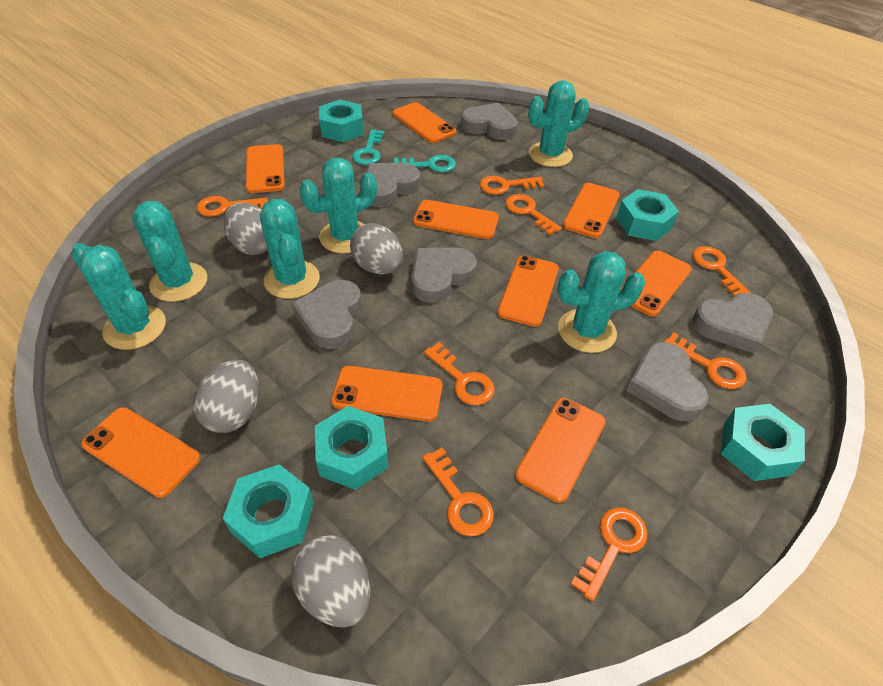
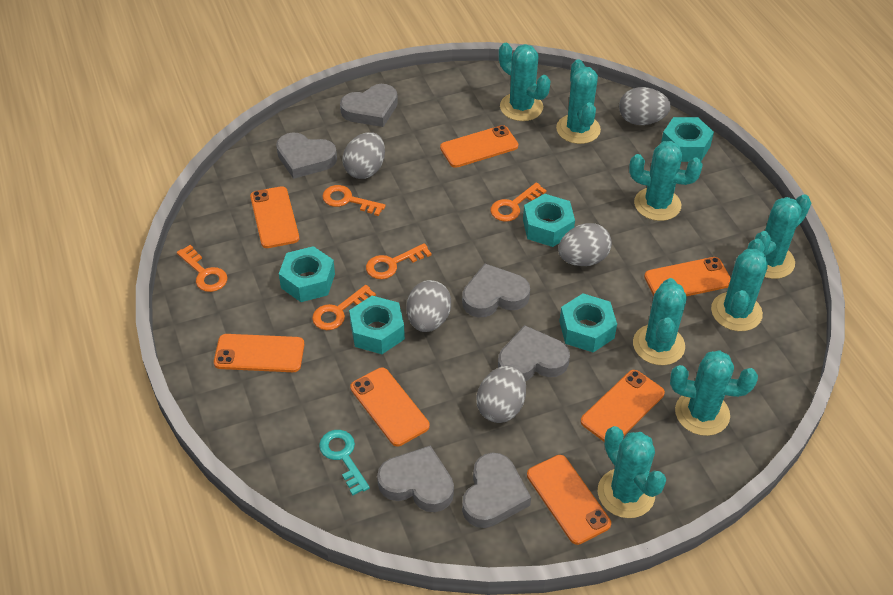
grey egg: [193,360,259,433] [224,202,268,255] [291,535,370,628] [350,223,403,274] = 4 -> [343,132,385,179] [407,280,451,332] [476,365,526,423] [558,223,612,266] [619,87,671,125] = 5
orange key: [197,196,268,217] [423,447,494,536] [424,342,495,405] [480,176,545,195] [505,194,562,235] [571,507,647,601] [664,332,746,389] [693,246,751,296] = 8 -> [177,245,227,292] [312,285,376,330] [322,185,386,216] [366,243,432,279] [490,182,547,222] = 5
orange phone: [81,407,201,498] [245,144,285,193] [331,366,442,422] [393,102,456,143] [413,200,499,239] [497,255,559,327] [515,398,606,503] [563,183,620,238] [620,250,692,316] = 9 -> [214,334,304,372] [250,186,299,248] [350,368,430,446] [440,125,518,168] [527,455,611,545] [581,370,665,442] [644,257,731,296] = 7
turquoise cactus: [72,243,166,350] [132,201,207,302] [260,199,320,299] [299,158,377,254] [528,80,589,167] [558,251,646,353] = 6 -> [499,43,551,121] [556,59,601,144] [598,426,666,518] [629,141,703,221] [633,278,687,365] [670,350,758,436] [711,238,768,331] [755,194,811,279] = 8
turquoise key: [352,129,385,165] [394,155,456,172] = 2 -> [319,430,370,495] = 1

